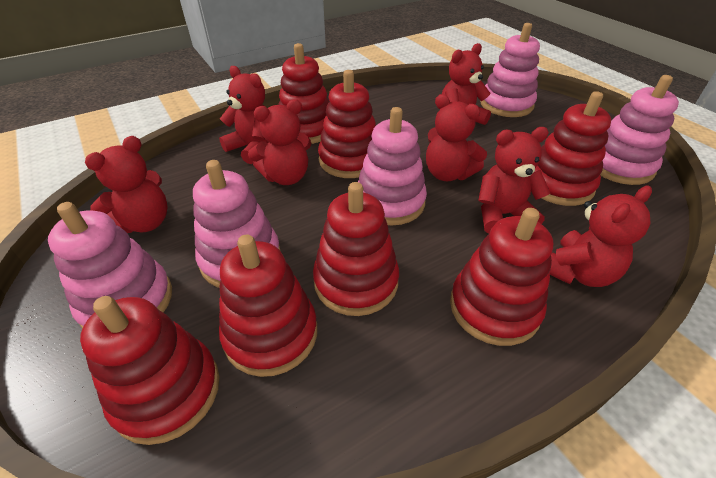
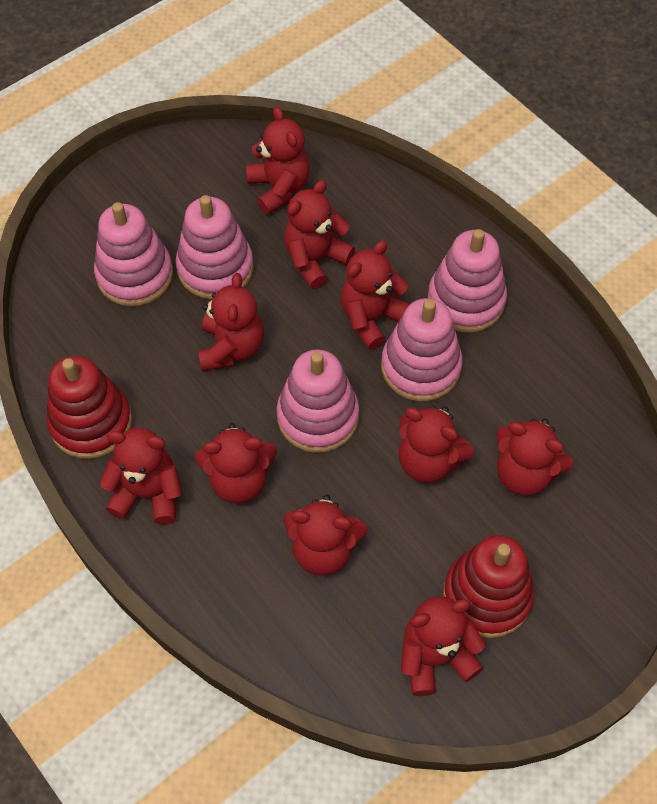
red stacking toy: [80,296,219,445] [219,235,317,377] [278,43,329,144] [313,182,399,316] [318,70,376,178] [450,208,553,346] [534,91,611,206] = 7 -> [46,356,132,459] [443,535,534,638] = 2
red teddy bear: [85,136,168,233] [219,66,268,164] [248,99,312,185] [426,94,487,181] [442,43,491,125] [478,127,550,234] [549,186,652,287] = 7 -> [99,428,182,525] [195,423,277,503] [198,273,264,371] [246,107,310,215] [283,495,367,575] [284,180,355,289] [341,240,410,350] [398,405,474,483] [401,596,486,696] [496,418,573,496] = 10

